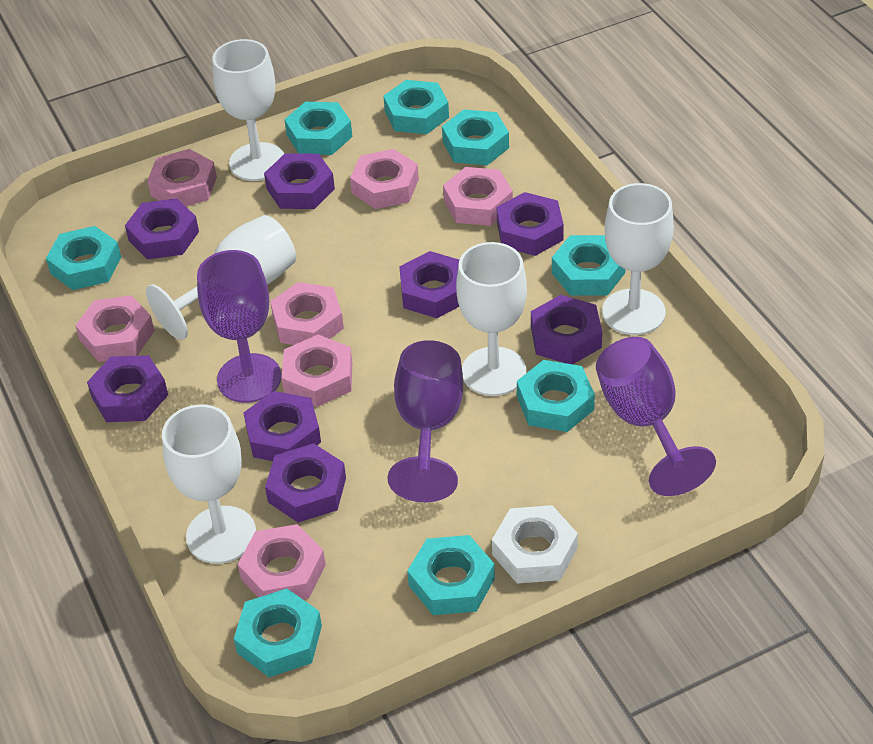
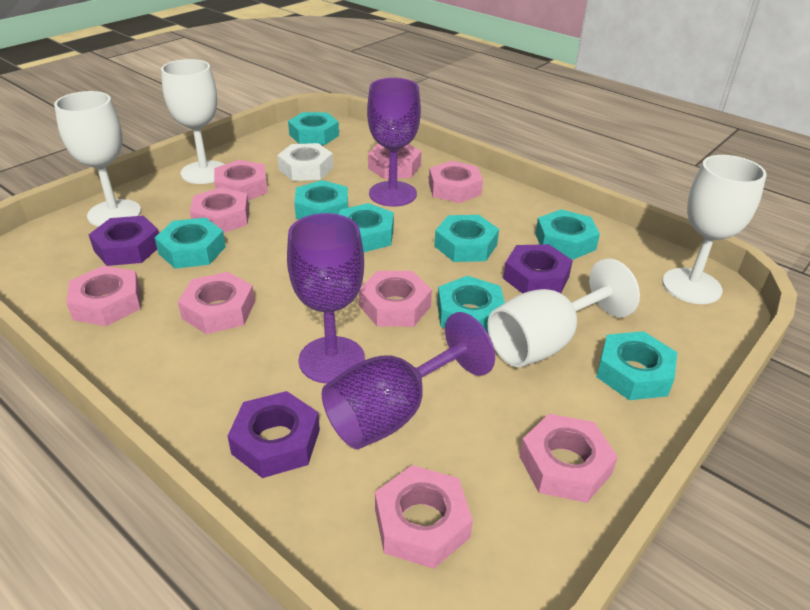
pink nut: [75,295,155,362] [147,149,217,206] [238,524,326,600] [270,282,344,345] [282,335,352,407] [350,149,419,209] [443,167,513,226] = 7 -> [66,266,141,326] [178,272,255,334] [190,187,249,233] [214,160,268,200] [359,271,432,327] [368,143,422,179] [375,465,473,569] [429,161,483,203] [519,414,618,503] = 9
purple nut: [87,355,168,422] [125,198,199,260] [243,391,321,461] [264,154,335,209] [265,443,346,523] [399,251,459,318] [496,192,564,256] [531,295,602,364] = 8 -> [89,216,159,266] [227,391,320,478] [503,244,573,293] = 3
white goblet: [146,215,296,340] [162,404,256,564] [212,39,284,181] [456,242,527,396] [602,183,674,335] = 5 -> [54,91,141,227] [161,59,225,184] [488,258,640,367] [662,155,767,304] = 4

